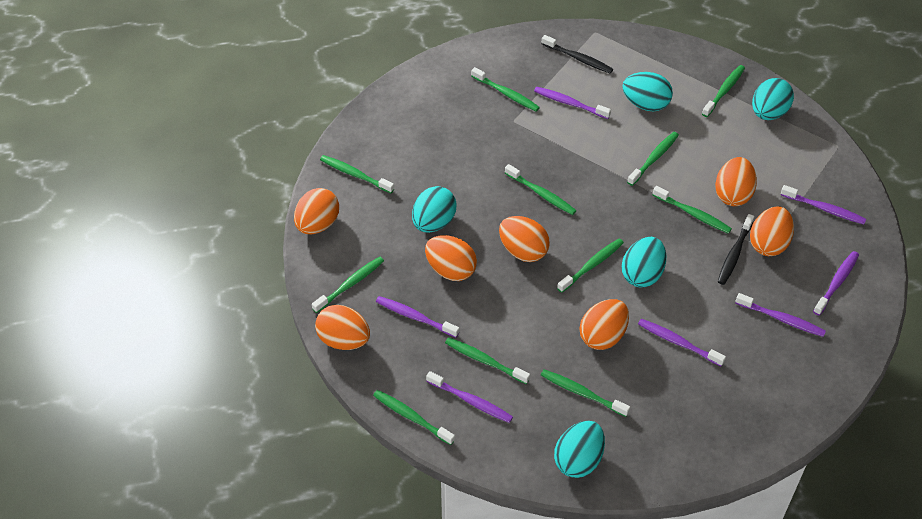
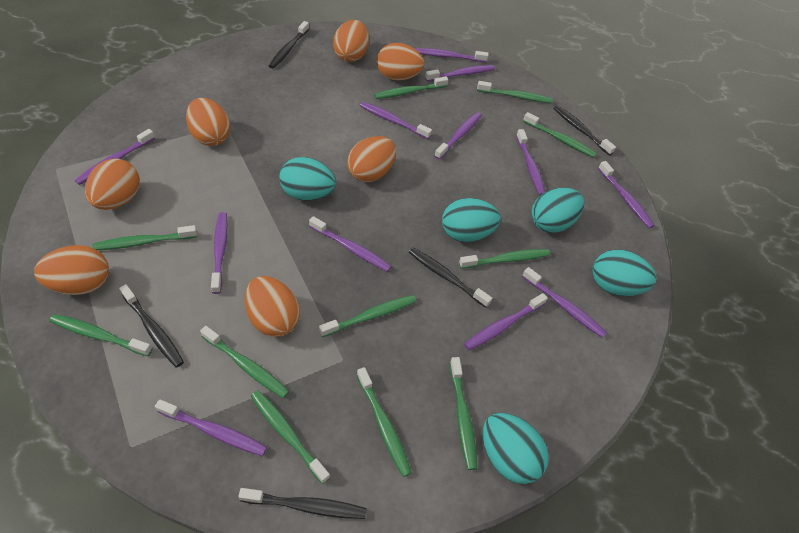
black toothbrush: [542,35,613,74] [718,214,754,285] = 2 -> [119,284,184,368] [238,488,367,519] [269,21,309,69] [409,248,492,308] [553,105,616,155] = 5
purple toothbrush: [376,296,459,338] [426,371,513,423] [534,87,611,119] [638,319,726,366] [736,293,826,337] [781,185,866,224] [813,251,859,315] = 7 -> [75,129,155,185] [155,399,267,456] [211,212,228,294] [309,216,392,272] [360,102,432,139] [416,48,488,62] [425,65,495,82] [435,112,482,160] [464,293,548,350] [516,129,545,195] [522,267,607,338] [598,161,655,228] = 12

